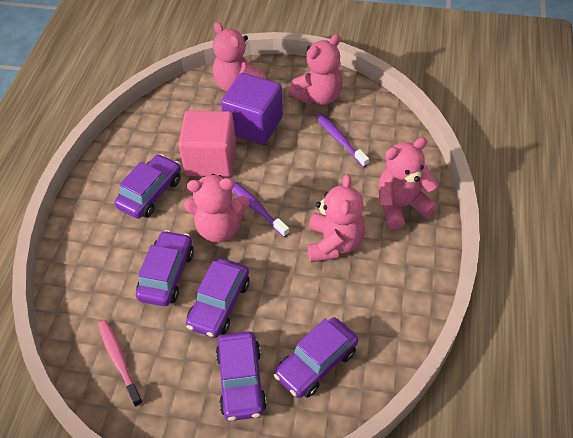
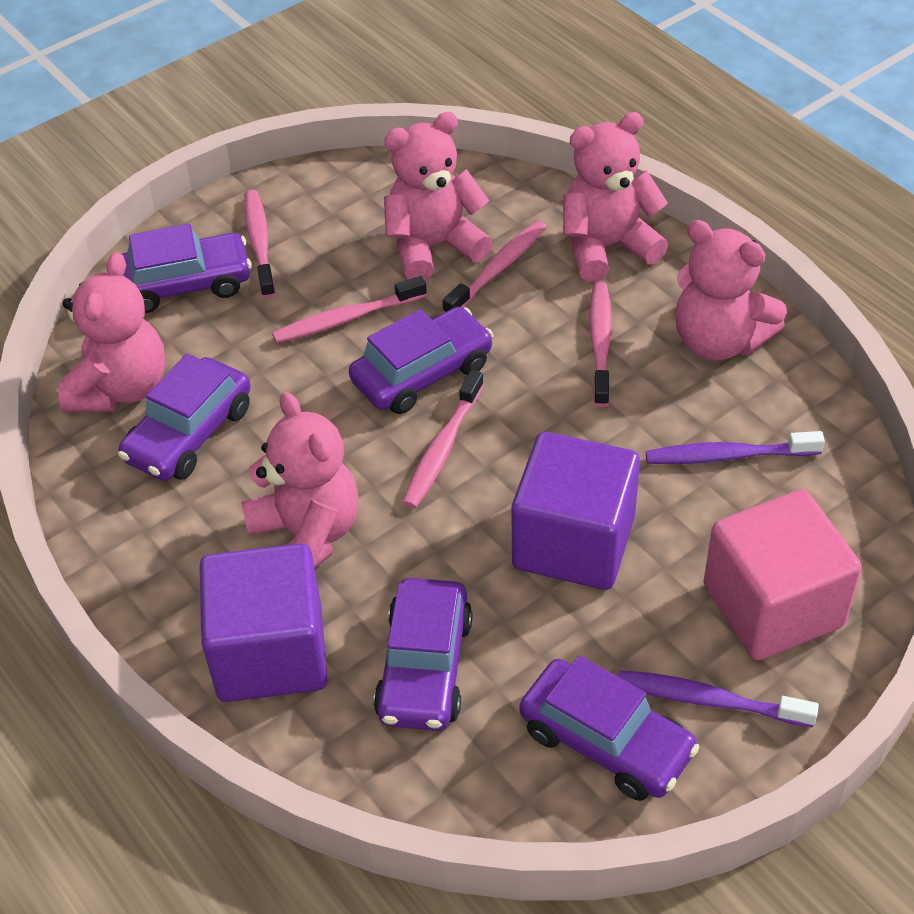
pink toothbrush: [98,320,143,407] = 1 -> [244,190,276,298] [272,276,427,343] [402,370,484,508] [443,221,546,313] [589,282,612,407] = 5
purple cube: [221,73,283,145] = 1 -> [199,543,327,702] [511,432,640,590] = 2

